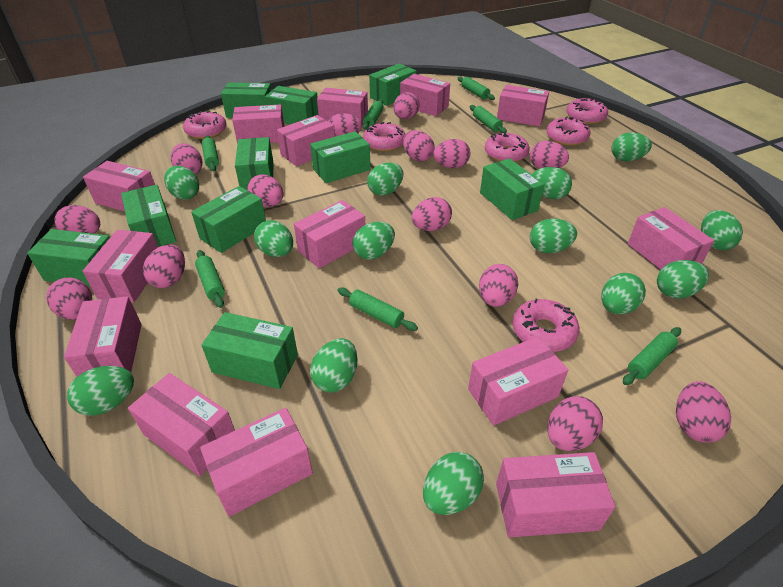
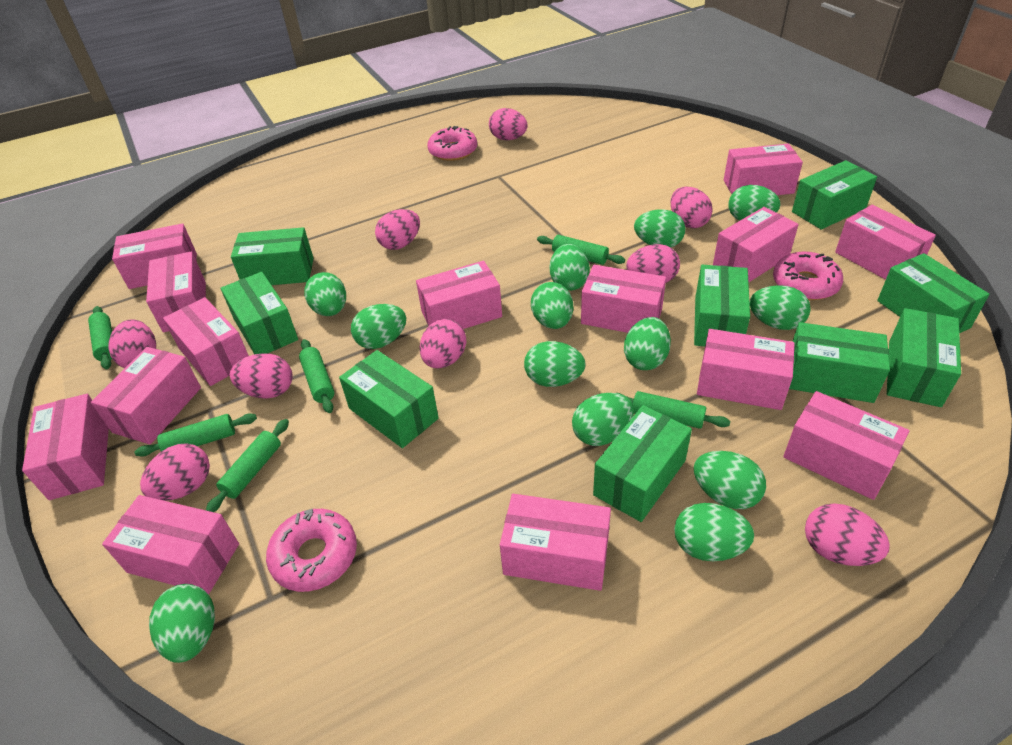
green box: [27,229,110,287] [121,185,176,247] [191,186,266,253] [202,312,298,389] [221,82,271,118] [235,137,274,190] [265,86,319,124] [310,131,370,183] [369,63,417,106] [480,158,544,220] = 10 -> [220,272,298,354] [231,227,313,285] [339,350,439,448] [593,405,692,522] [694,265,750,346] [789,322,890,403] [792,160,877,230] [877,253,989,334] [887,308,961,407] = 9
green rolling pin: [195,250,225,308] [202,135,219,171] [337,288,418,331] [363,100,384,130] [458,77,495,100] [470,105,507,133] [623,327,681,385] = 7 -> [88,306,112,369] [135,413,257,457] [206,419,289,512] [299,339,334,413] [537,235,625,265] [618,391,730,429] = 6
pink donut: [183,111,226,139] [363,122,405,152] [485,132,530,162] [513,299,579,352] [546,116,590,146] [566,98,608,124] = 6 -> [266,509,357,592] [427,126,477,161] [773,252,843,300] = 3
pink egg: [46,277,92,320] [54,205,100,234] [143,245,185,288] [171,143,202,174] [247,174,283,207] [328,113,362,137] [394,92,420,119] [403,130,435,161] [412,197,452,231] [433,139,471,168] [479,264,518,307] [530,141,569,169] [547,396,603,451] [676,381,731,443] = 14 -> [108,319,156,368] [140,443,210,501] [230,353,293,399] [375,209,420,250] [420,319,466,369] [489,108,528,140] [626,244,680,283] [671,187,713,228] [805,503,890,566] = 9

